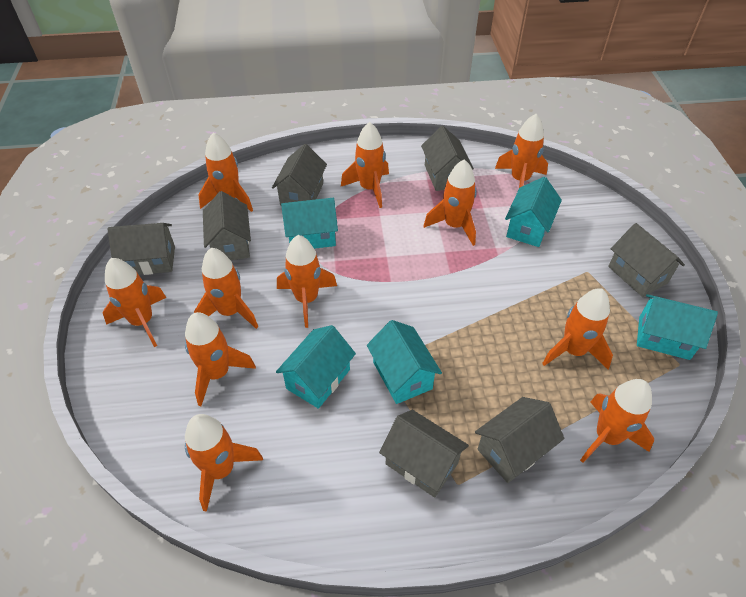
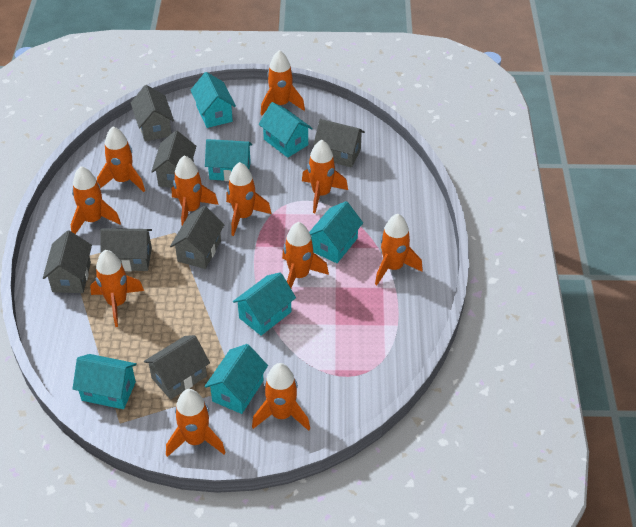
turquoise house: [276,325,356,409] [281,198,338,249] [367,320,442,404] [505,177,562,247] [637,294,718,360] = 5 -> [73,354,137,409] [190,72,236,128] [205,139,252,181] [205,344,268,414] [233,272,296,336] [259,102,313,158] [309,201,363,263] = 7

